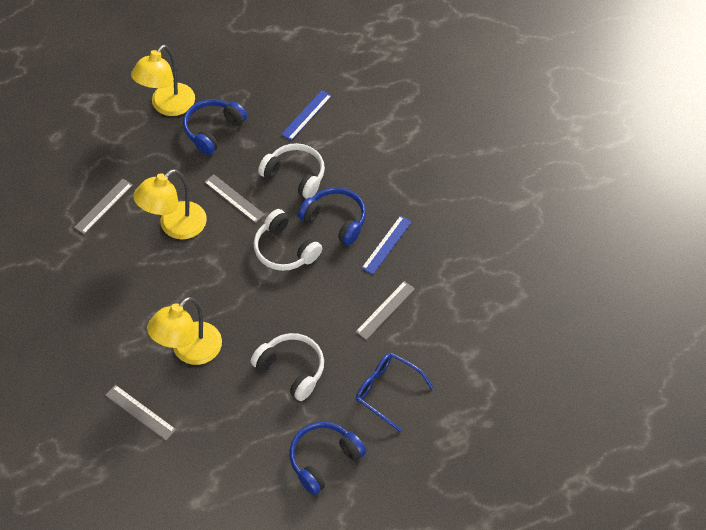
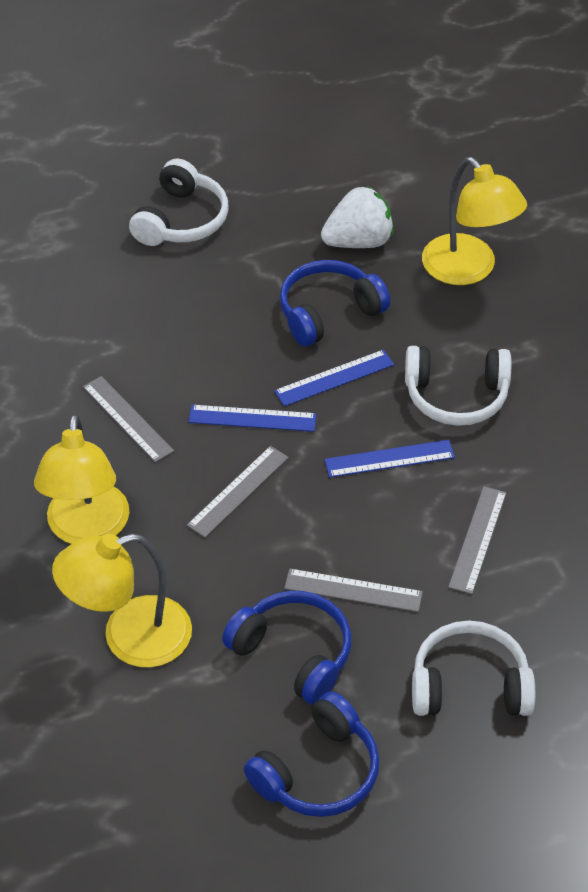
blue glasses: [356,352,434,432] = 1 -> none = 0
blue ruler: [281,90,332,141] [362,216,412,274] = 2 -> [189,405,317,432] [274,350,394,406] [324,440,455,478] = 3
white strawberry: none = 0 -> [321,186,394,248] = 1

